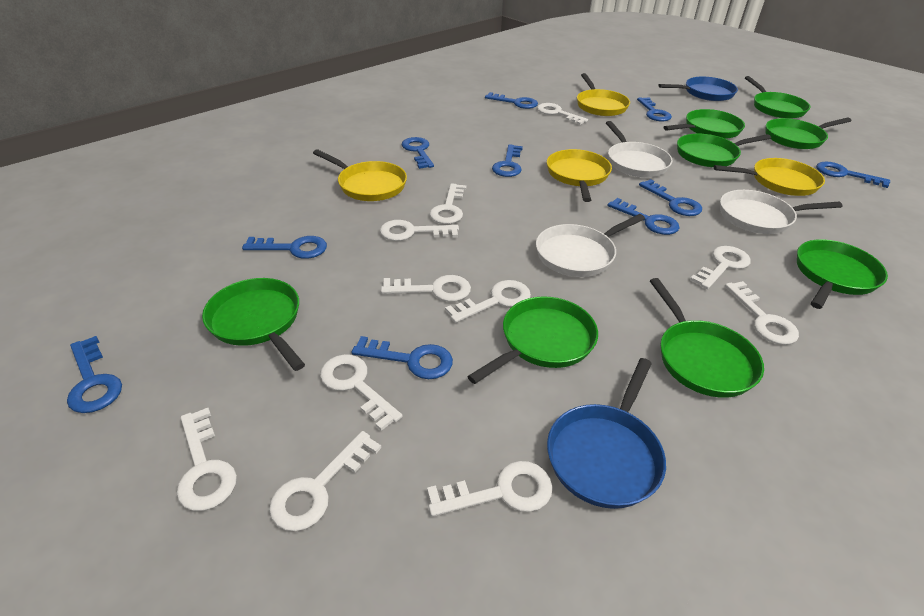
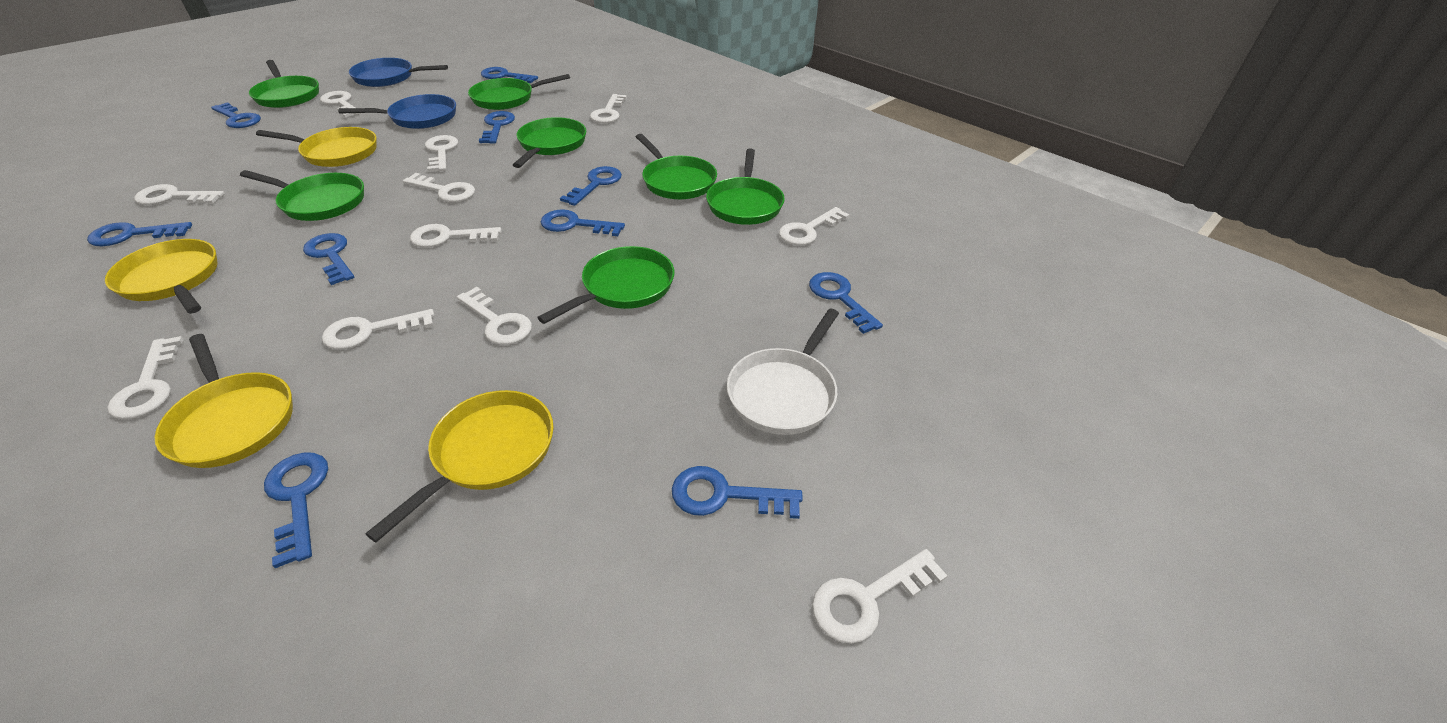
green pan: [202,278,305,371] [467,296,598,384] [650,278,764,398] [663,109,745,139] [677,134,771,167] [745,76,811,119] [766,118,851,149] [797,239,888,309] = 8 -> [240,170,364,221] [249,60,319,108] [468,74,570,110] [513,117,586,168] [537,246,674,324] [636,134,717,199] [706,149,785,225] = 7
white pan: [536,214,645,277] [606,121,673,177] [720,190,843,234] = 3 -> [727,309,839,435] = 1

